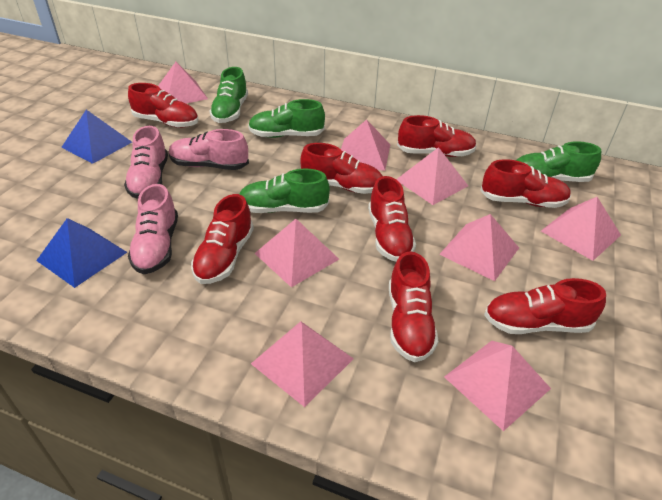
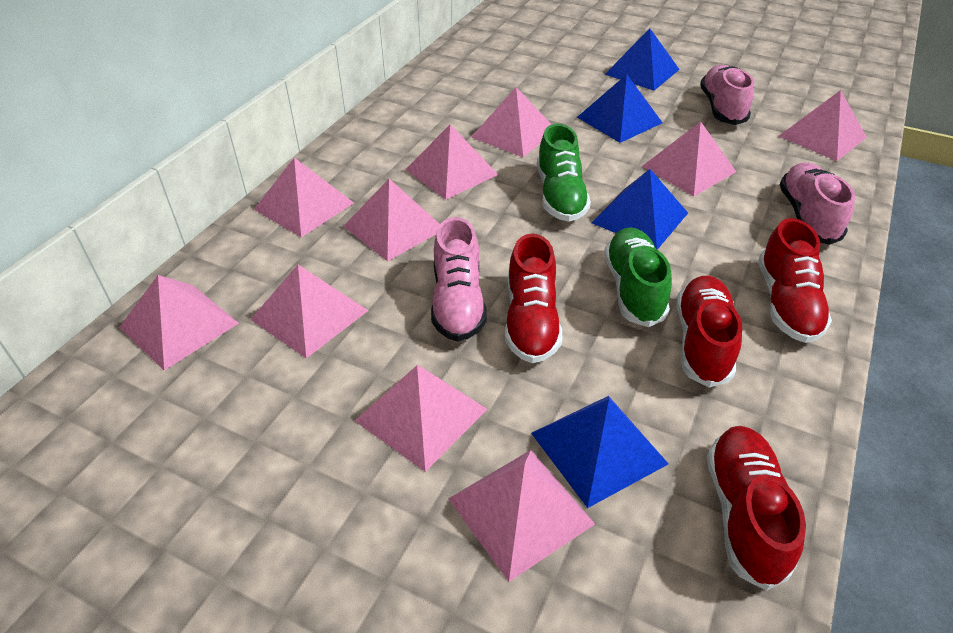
blue pyramid: [36,218,127,288] [61,110,132,164] = 2 -> [531,396,668,508] [577,74,663,143] [591,169,688,250] [605,28,680,91] = 4
green shoe: [210,67,248,123] [240,168,330,213] [248,99,325,138] [516,141,601,182] = 4 -> [537,123,591,222] [604,227,672,327] = 2
pink pyramid: [158,62,208,103] [251,321,354,407] [254,219,339,287] [341,119,390,171] [396,147,468,205] [439,214,519,281] [444,341,551,431] [541,197,621,261] = 8 -> [119,275,239,370] [250,265,369,359] [254,158,354,237] [343,179,440,262] [355,365,487,472] [405,124,498,200] [448,450,595,582] [471,87,551,157] [642,121,736,196] [779,90,867,161] = 10
red shoe: [128,83,199,128] [191,194,254,284] [300,143,383,194] [368,176,416,262] [389,251,438,362] [397,115,477,157] [480,159,571,208] [484,278,606,334] = 8 -> [505,233,562,363] [676,275,742,387] [707,426,806,591] [758,218,832,343] = 4

